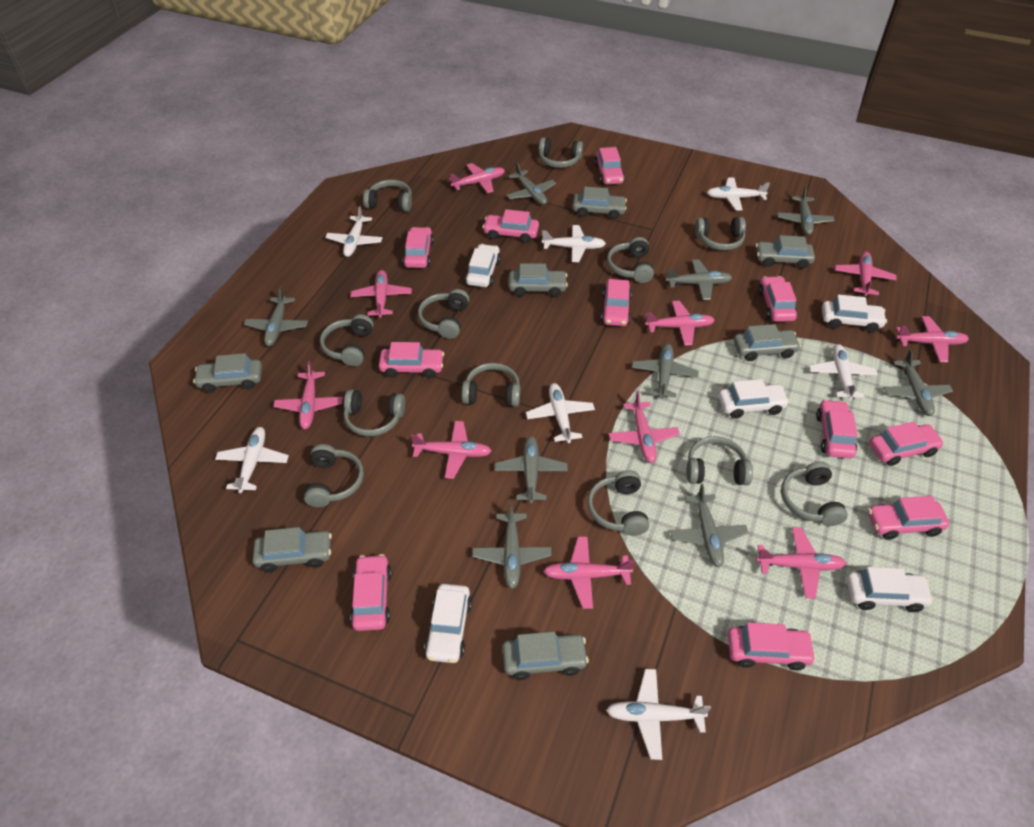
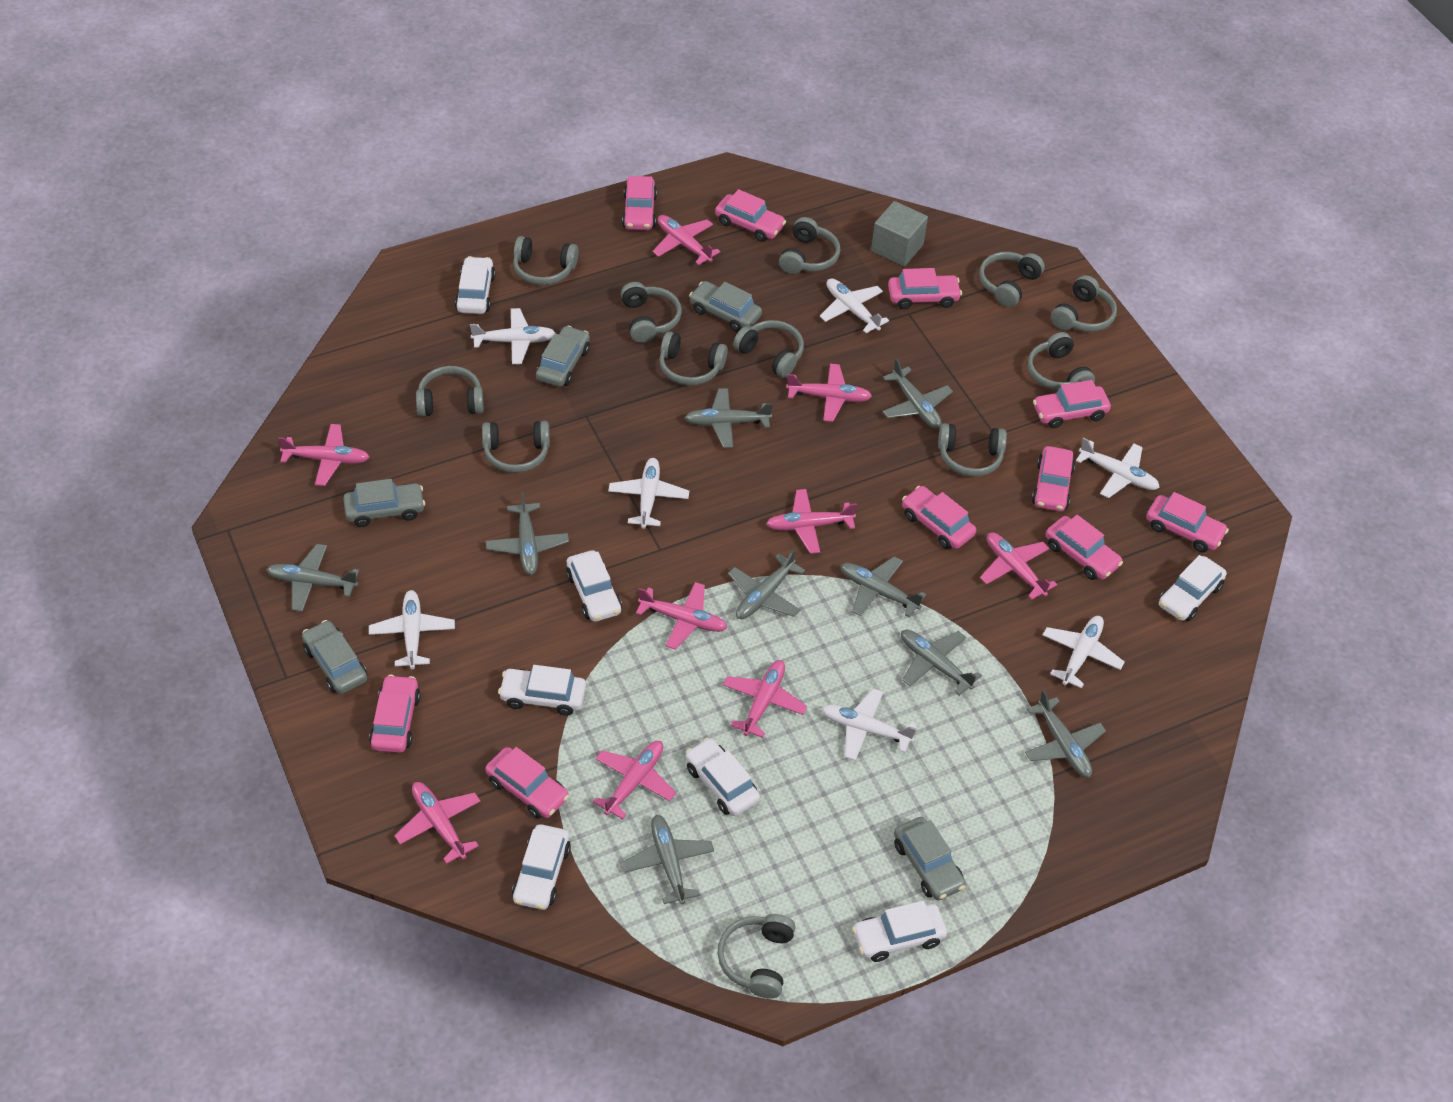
grey car: [193,353,262,393] [253,527,332,572] [502,632,589,680] [509,263,568,297] [573,187,627,219] [734,324,801,361] [756,235,815,269] = 7 -> [302,620,367,694] [343,479,425,527] [536,326,590,387] [689,281,762,332] [894,817,966,900] = 5
grey cube: none = 0 -> [871,201,928,266] = 1
pink car: [350,554,392,631] [379,342,444,378] [403,227,434,268] [482,209,539,243] [594,147,625,185] [601,279,632,326] [728,622,816,670] [758,276,797,322] [816,399,858,458] [868,496,949,540] [869,422,944,466] = 11 -> [369,675,421,753] [485,747,569,819] [622,176,657,230] [715,189,786,242] [888,268,962,309] [902,486,976,549] [1032,446,1075,512] [1033,380,1111,428] [1046,515,1123,580] [1146,492,1229,552] = 10
pink plane: [273,361,343,429] [350,270,412,318] [411,421,492,479] [449,163,505,193] [543,536,635,609] [609,391,680,463] [645,301,715,346] [756,527,846,599] [835,252,897,296] [896,316,969,362] = 10 -> [278,424,369,486] [394,782,480,864] [593,741,676,819] [636,582,727,650] [653,215,720,265] [723,660,807,738] [766,489,857,554] [786,364,872,422] [980,532,1057,600] = 9
white car: [424,584,472,663] [465,244,501,287] [718,379,790,419] [822,294,887,332] [846,567,934,612] = 5 -> [455,256,495,314] [498,665,586,716] [512,824,571,910] [566,550,622,622] [686,738,760,816] [852,901,947,962] [1159,555,1227,621] = 7

